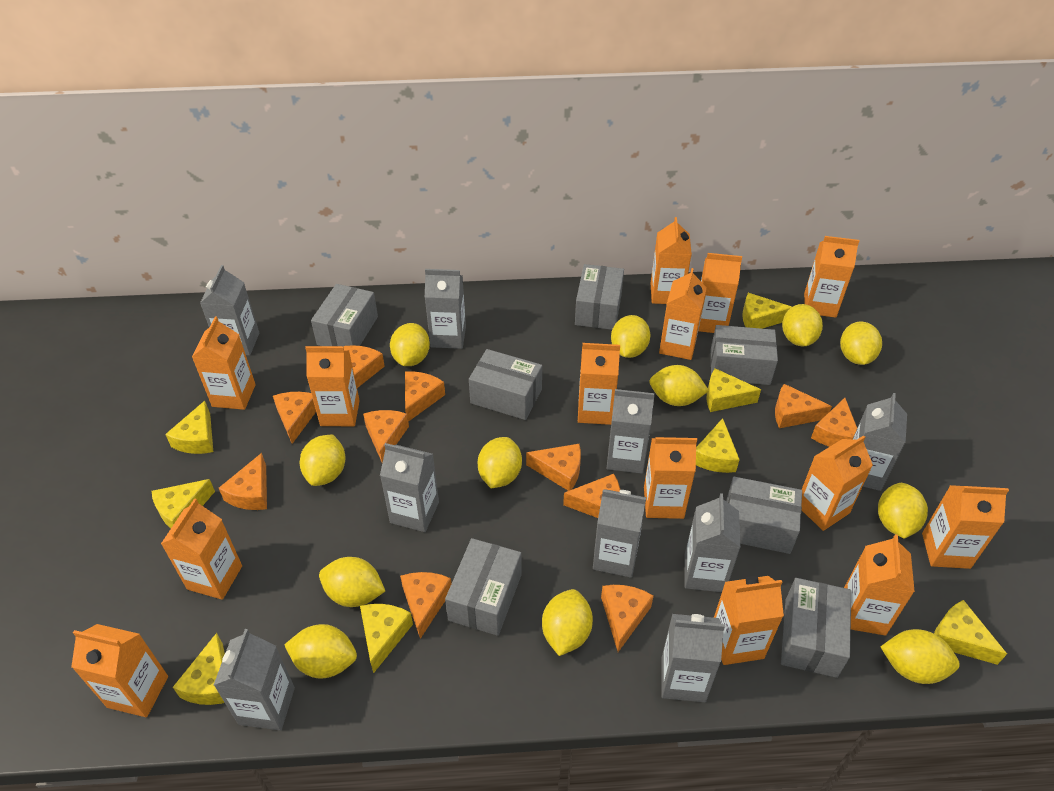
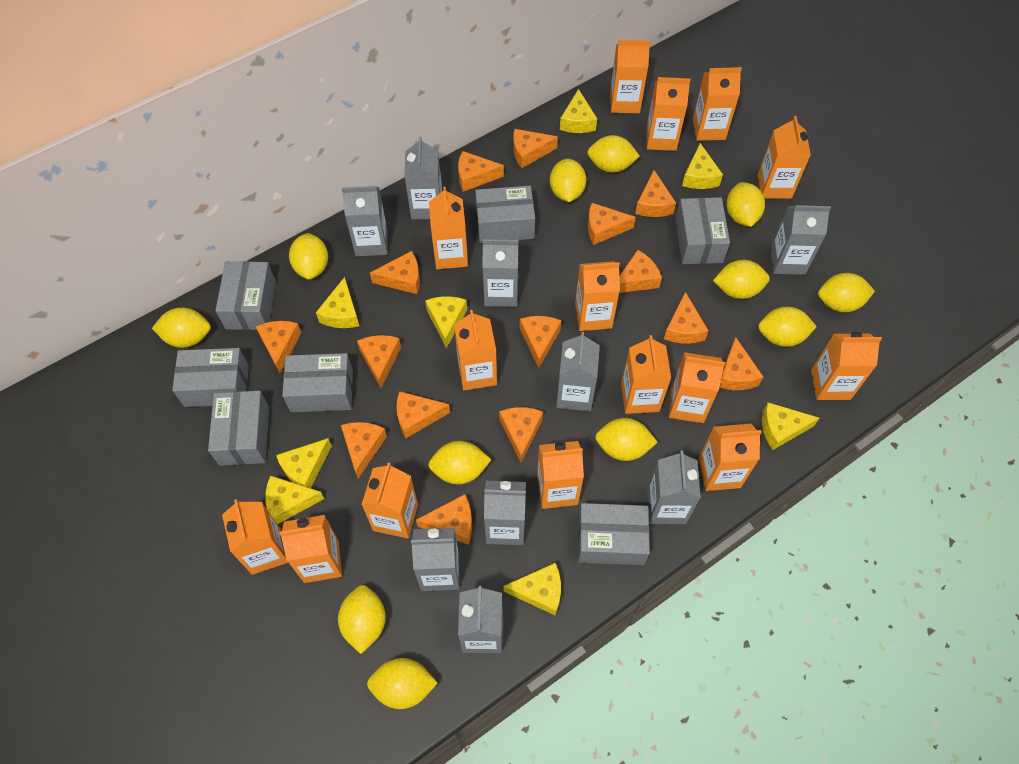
orange carton: [71,624,168,717] [161,498,242,600] [192,317,256,410] [305,346,360,426] [578,343,620,425] [644,437,697,519] [651,217,692,304] [659,268,707,360] [698,253,742,333] [714,576,784,665] [801,435,873,531] [804,236,859,318] [844,534,915,636] [922,485,1009,569] = 14 -> [222,499,288,575] [279,515,342,583] [361,463,418,539] [429,187,468,269] [454,310,497,390] [537,441,584,509] [575,261,620,331] [610,40,650,113] [621,335,671,414] [647,77,690,151] [669,352,725,423] [693,67,742,141] [699,424,762,491] [758,116,811,199] [811,332,882,400] = 15
orange cheese: [219,453,267,510] [273,392,316,444] [344,345,385,388] [363,410,409,463] [400,572,452,639] [405,371,445,422] [526,444,581,491] [563,474,620,518] [601,585,654,652] [775,384,832,428] [811,398,857,447] = 11 -> [256,321,301,373] [341,422,387,479] [357,335,401,388] [370,251,420,294] [396,391,450,438] [416,494,472,545] [458,151,504,192] [499,407,543,463] [513,129,558,168] [520,316,562,368] [588,203,636,245] [619,250,662,293] [635,170,676,217] [664,292,709,344] [719,337,763,390] = 15

